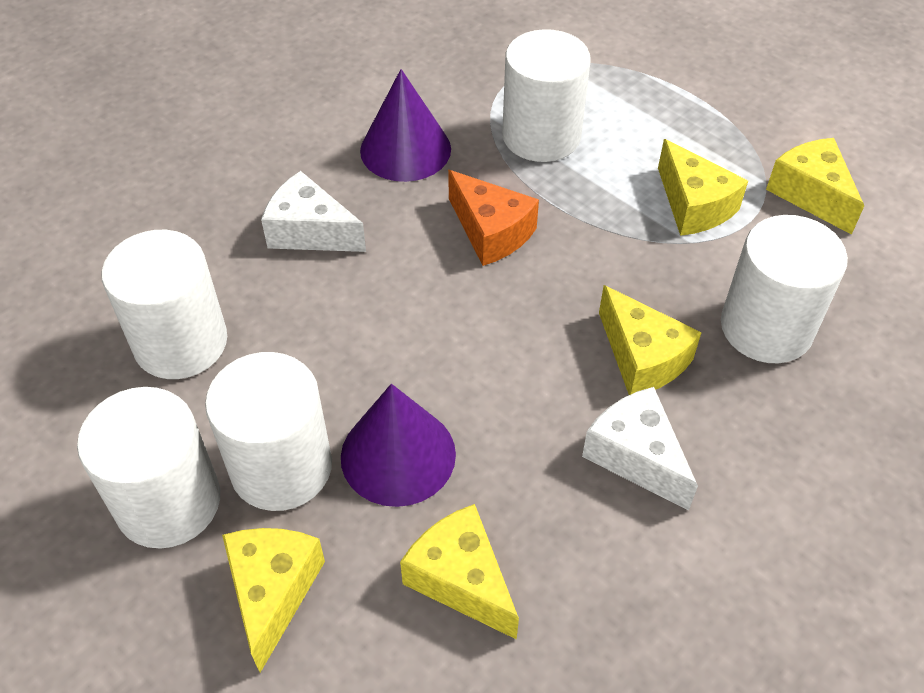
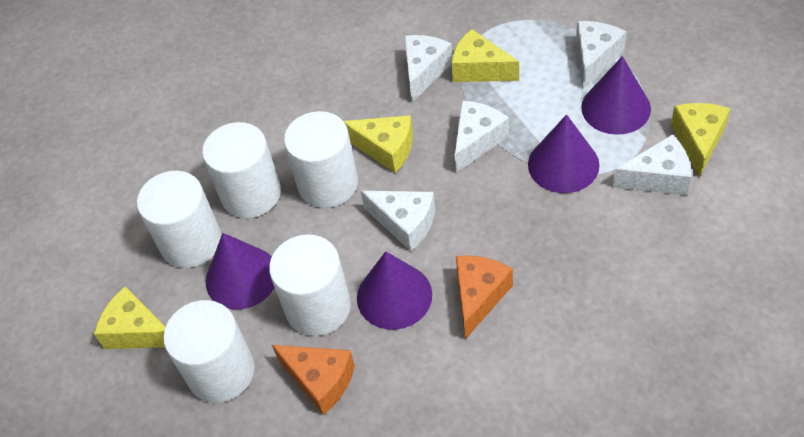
orange cheese: [448,170,539,266] = 1 -> [272,345,355,415] [456,255,513,339] = 2
purple cone: [341,384,456,507] [360,69,451,182] = 2 -> [206,233,275,310] [357,251,432,330] [528,114,600,193] [581,56,651,135] = 4
white cheese: [261,171,366,252] [582,387,698,510] = 2 -> [361,191,435,251] [404,35,453,102] [455,100,509,173] [576,21,627,88] [613,135,691,195] = 5
yellow cheese: [222,528,325,673] [400,504,519,640] [599,285,702,395] [658,139,748,236] [766,138,864,235] = 5 -> [94,286,165,349] [344,115,413,173] [452,29,519,82] [671,103,731,178] = 4

